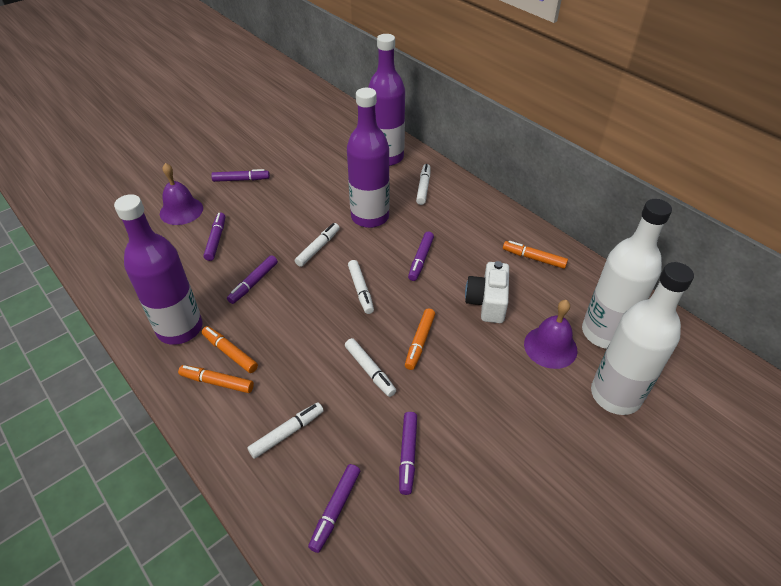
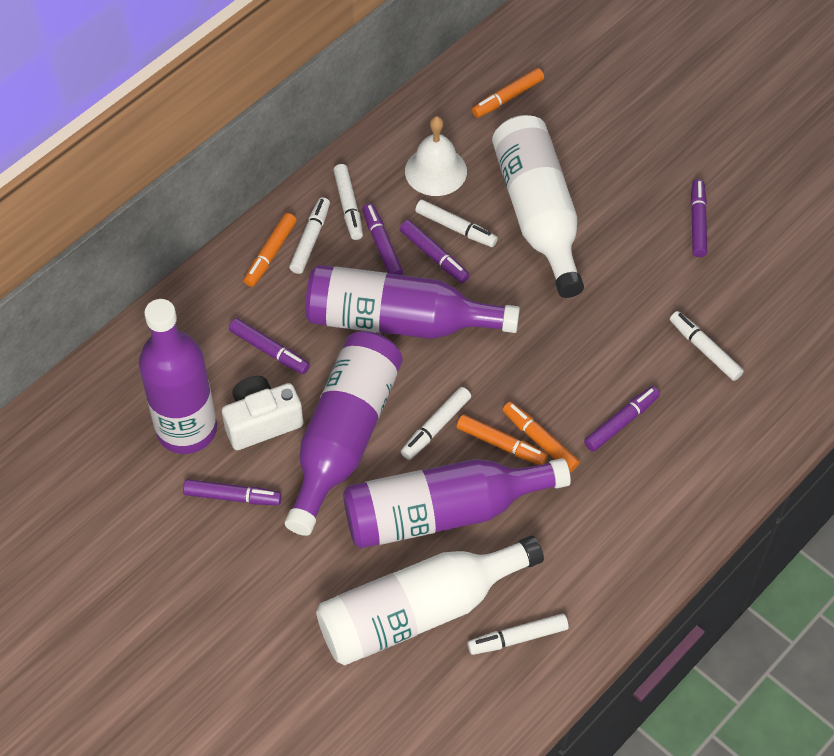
purple bell: [160,163,203,225] [524,300,577,369] = 2 -> none = 0
purple bottle: [114,194,203,345] [347,88,390,228] [368,34,405,166] = 3 -> [139,299,217,454] [285,331,403,536] [305,265,520,339] [343,458,571,548] = 4
white bell: none = 0 -> [405,116,467,196] = 1
white marker: [247,403,324,459] [295,223,340,267] [345,338,396,397] [348,260,374,314] [416,164,431,205] = 5 -> [289,197,330,274] [333,164,363,240] [401,387,471,460] [415,199,498,247] [467,613,569,655] [670,311,744,381] = 6

